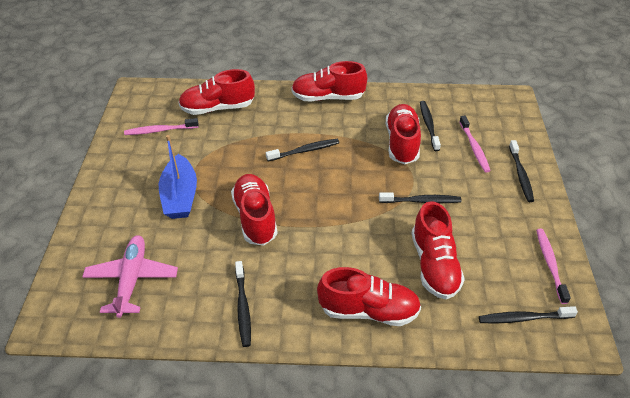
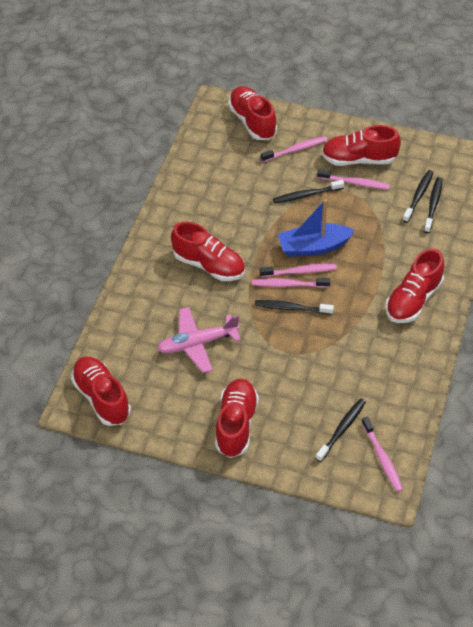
black toothbrush: [235,261,251,347] [266,139,339,161] [379,192,462,203] [420,101,441,151] [479,306,578,324] [509,140,534,202] = 6 -> [255,300,334,315] [273,180,345,203] [316,399,366,462] [403,170,434,223] [424,177,443,233] = 5
pink toothbrush: [124,118,199,135] [459,116,491,173] [536,229,571,304] = 3 -> [252,278,330,288] [260,264,337,277] [261,136,327,162] [317,169,390,189] [362,417,403,492] = 5

